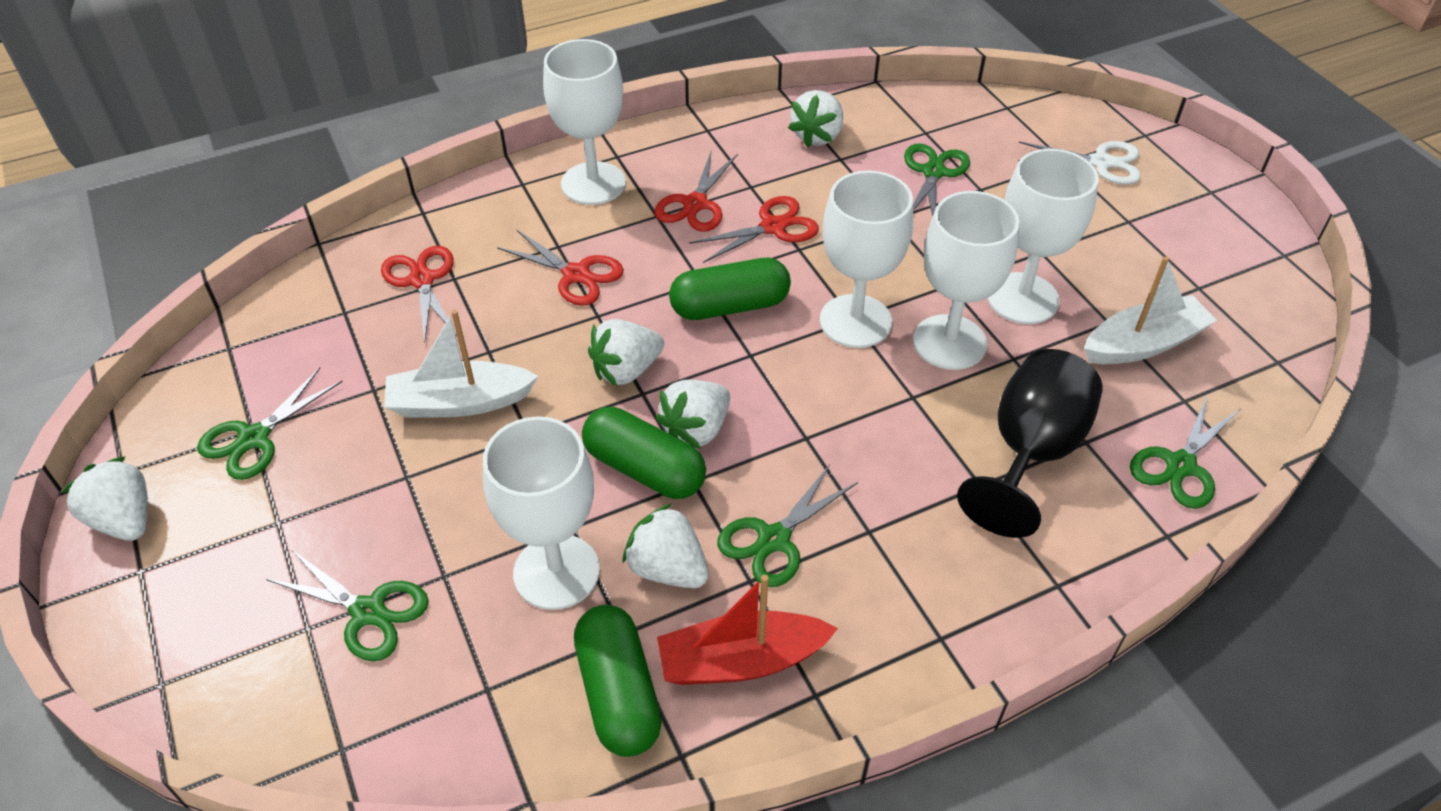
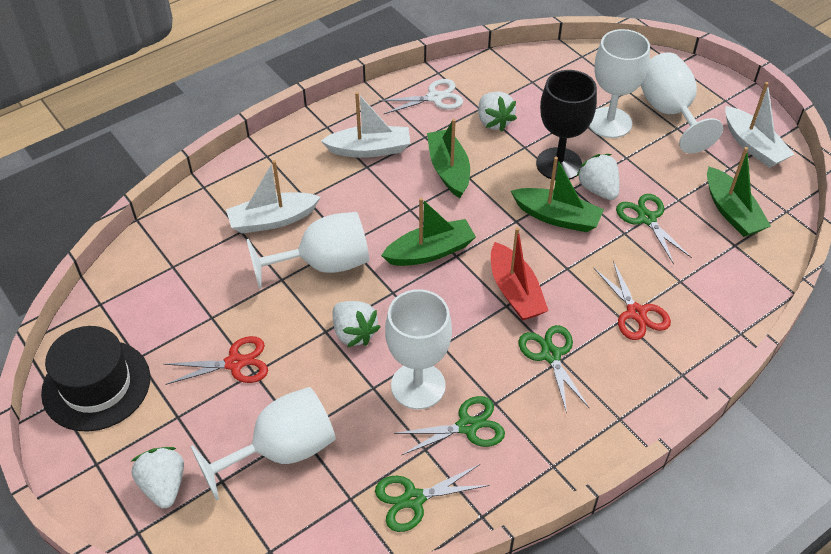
black hat: none = 0 -> [41,326,150,432] = 1
green boat: none = 0 -> [381,198,476,266] [427,119,470,198] [511,157,604,232] [707,147,771,237] = 4
green capsule: [574,605,662,757] [582,407,706,499] [669,258,791,320] = 3 -> none = 0
green scissors: [197,368,343,480] [266,550,429,662] [717,464,858,587] [904,143,970,217] [1130,395,1240,509] = 5 -> [375,464,490,532] [394,396,505,455] [518,325,589,413] [616,194,692,264] = 4
red scissors: [381,246,457,343] [497,229,624,306] [654,149,738,232] [689,196,819,263] = 4 -> [164,336,268,385] [594,261,671,340] = 2
white boat: [384,310,538,418] [1084,256,1217,364] = 2 -> [226,160,320,234] [321,92,410,158] [725,82,795,168] = 3
white strawberry: [62,456,148,541] [588,319,664,386] [622,503,709,588] [656,380,730,449] [788,90,843,148] = 5 -> [130,447,184,509] [333,301,381,347] [478,92,517,132] [576,154,619,200] = 4

